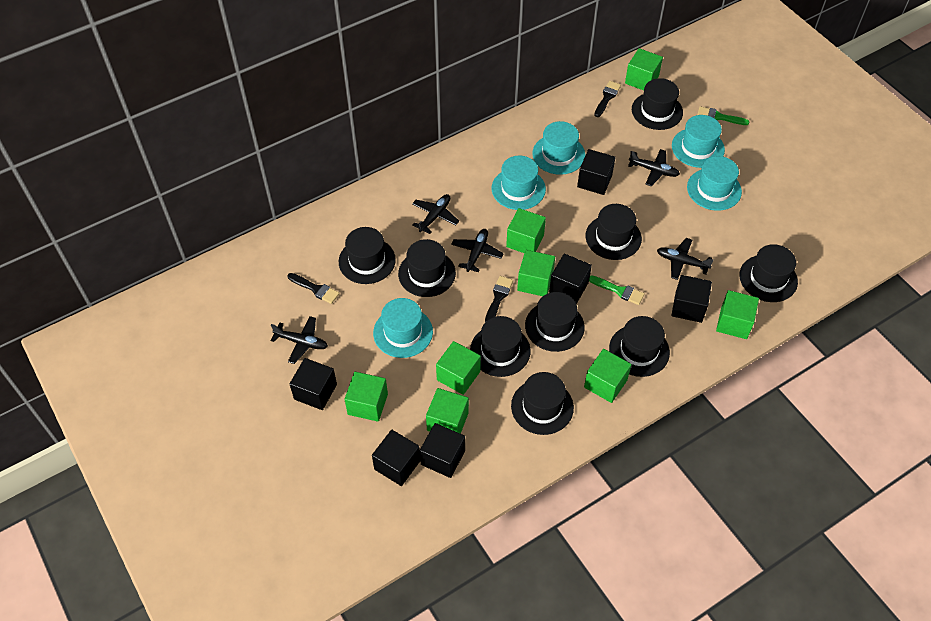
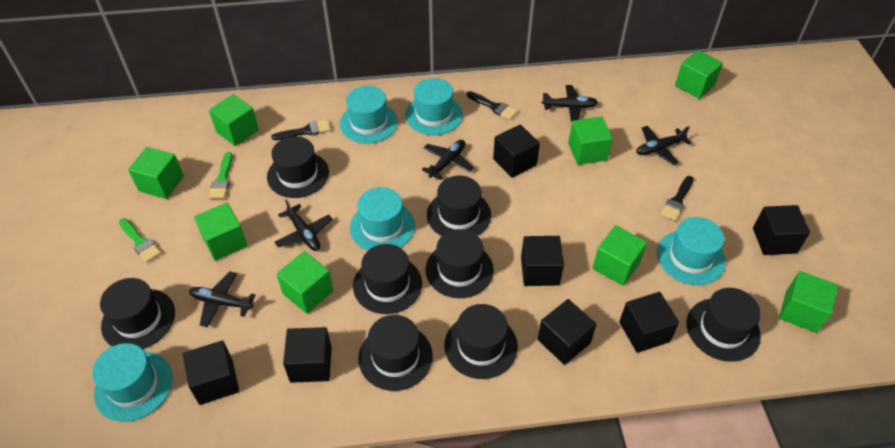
black cube: [290,358,337,410] [372,430,420,486] [420,423,465,478] [549,254,592,304] [577,149,616,195] [671,275,712,323] = 6 -> [183,340,239,405] [283,327,332,383] [493,124,540,178] [521,236,564,286] [538,299,597,365] [619,292,679,353] [753,205,810,255] = 7
black hat: [339,227,396,284] [398,239,456,297] [470,316,531,377] [511,372,574,435] [525,292,585,352] [585,204,642,260] [609,316,670,377] [632,78,683,130] [739,244,798,302] = 9 -> [100,278,175,349] [267,136,329,198] [353,244,422,314] [358,315,433,391] [425,229,494,298] [427,176,491,236] [444,304,518,379] [687,288,761,362] = 8

